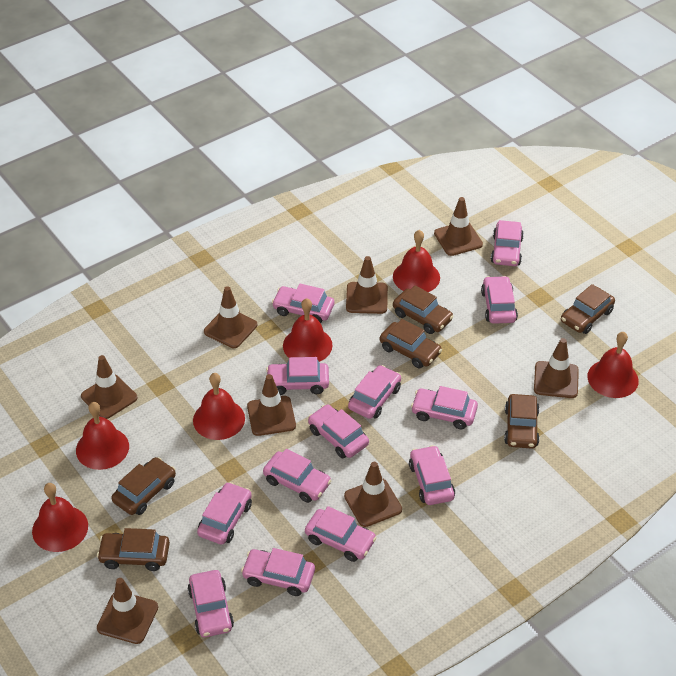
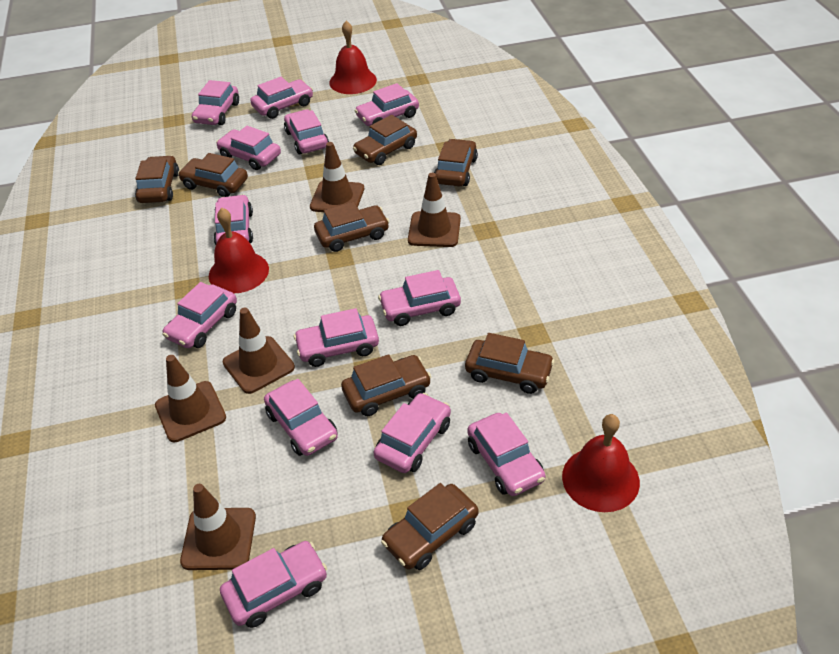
brown car: [97,528,170,571] [112,457,176,515] [380,319,442,368] [393,285,454,334] [504,394,540,449] [561,284,615,334] = 6 -> [135,155,179,203] [178,153,248,197] [314,202,389,252] [341,354,431,416] [353,115,417,165] [381,483,479,570] [434,139,478,186] [465,333,555,394] = 8
brown traffic cone: [81,355,137,419] [97,578,158,644] [204,286,257,348] [247,374,296,436] [344,462,402,527] [346,256,388,314] [434,197,483,256] [534,338,579,398] = 8 -> [155,355,226,442] [180,484,256,570] [223,308,295,394] [310,142,364,212] [408,173,461,247] = 5
red bell: [32,483,88,552] [76,402,129,470] [193,373,245,440] [283,298,333,362] [393,230,440,292] [587,332,639,398] = 6 -> [209,208,269,293] [329,21,377,94] [562,414,640,512] = 3

